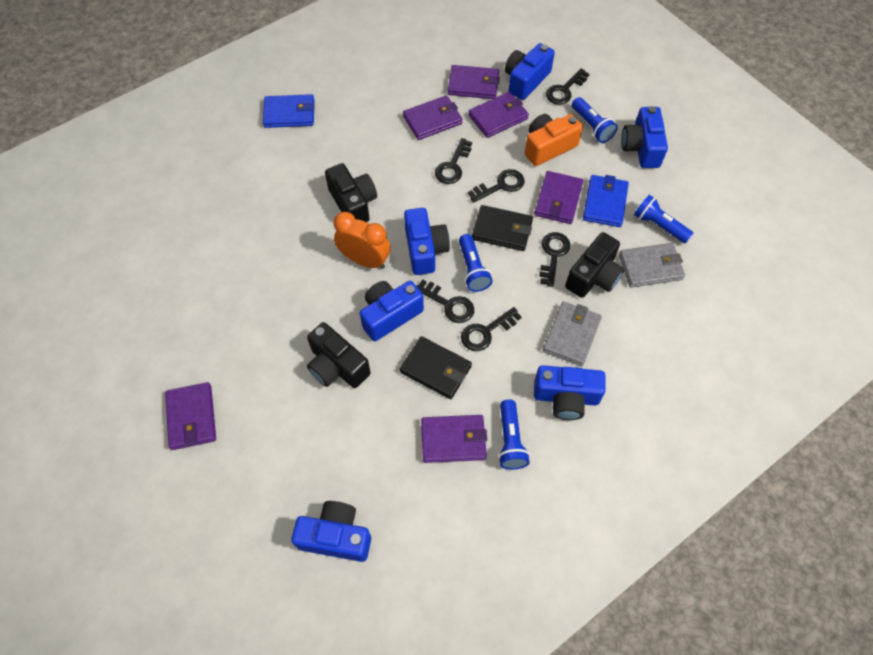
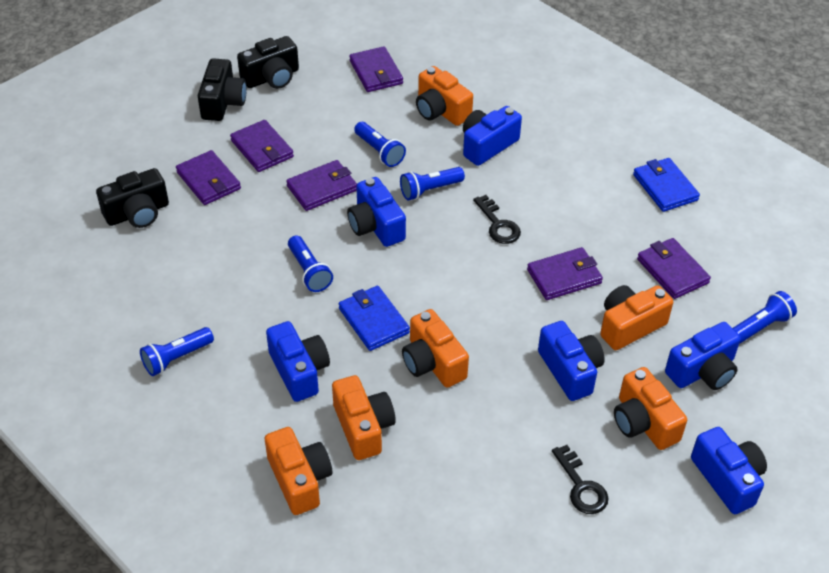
black key: [416,279,474,323] [435,138,472,184] [461,307,522,351] [468,169,525,203] [539,232,571,287] [546,68,590,105] = 6 -> [473,195,521,244] [552,445,609,514] = 2
black wallet: [400,336,472,399] [472,205,533,251] = 2 -> none = 0
blue flashlight: [459,234,493,292] [498,399,530,470] [572,97,618,143] [634,195,694,244] = 4 -> [140,327,214,376] [288,235,333,292] [354,122,406,167] [400,167,465,200] [733,291,797,344] = 5
grey wallet: [543,301,602,366] [619,243,685,288] = 2 -> none = 0
orange camera: [525,114,583,166] = 1 -> [265,427,332,515] [332,375,396,460] [402,309,469,388] [416,66,473,126] [600,285,673,350] [614,367,687,450] = 6
orange clock: [334,212,391,269] = 1 -> none = 0

